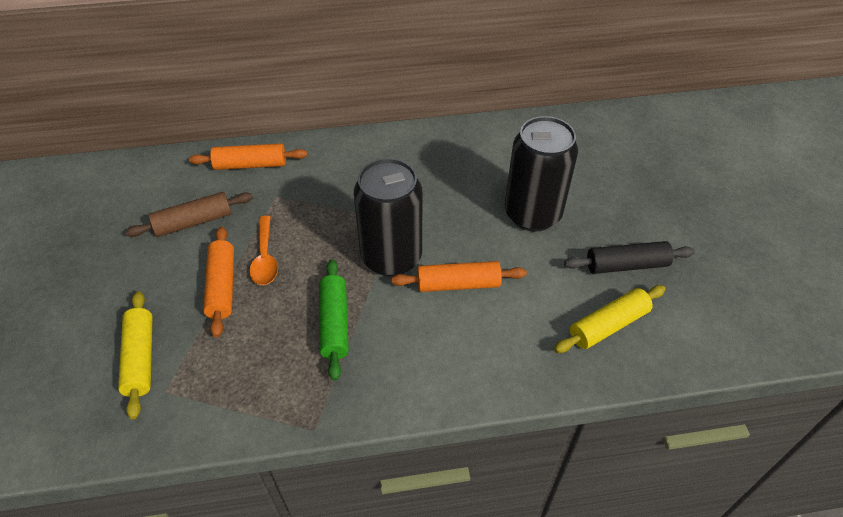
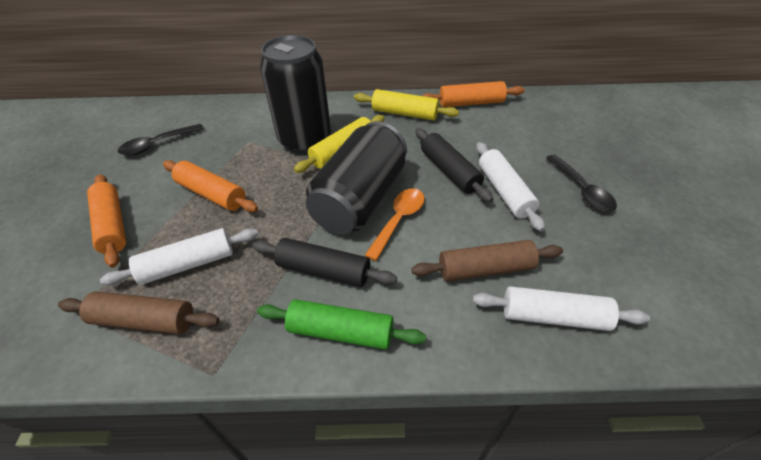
black rolling pin: [564,241,695,274] = 1 -> [252,238,397,287] [415,128,493,202] = 2
black spoon: none = 0 -> [118,124,204,155] [546,154,617,212] = 2
brown rolling pin: [125,192,253,237] = 1 -> [58,291,219,334] [412,240,563,281] = 2
white rolling pin: none = 0 -> [100,228,258,286] [473,286,650,331] [476,142,545,231] = 3

